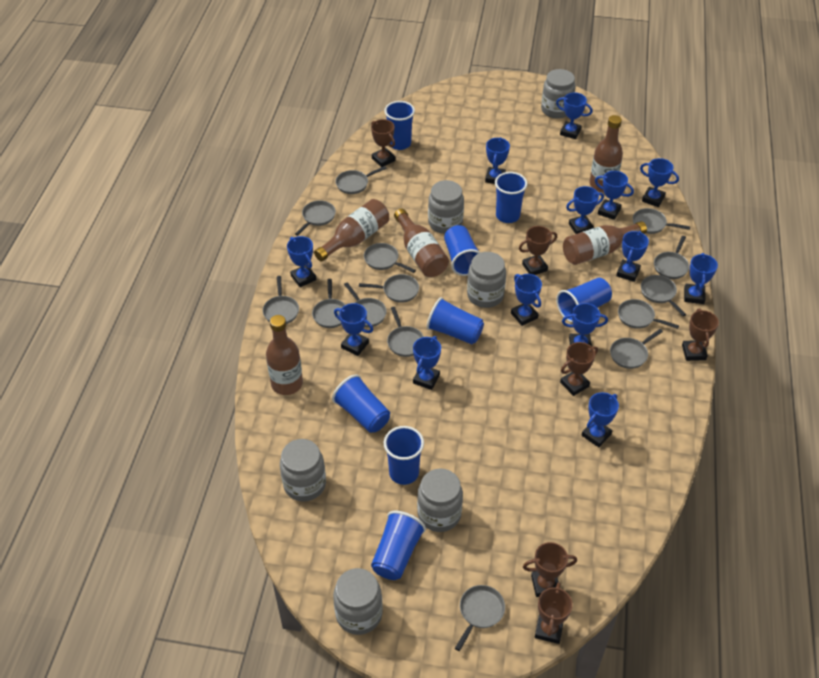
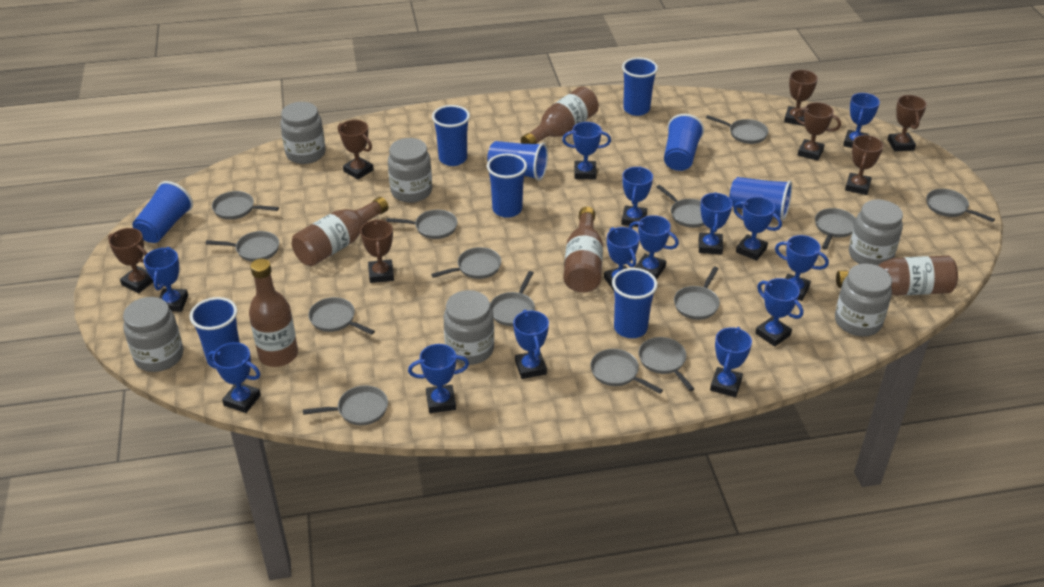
blue cup: [332,374,390,433] [371,511,426,580] [384,101,415,150] [384,426,424,485] [427,297,484,344] [444,225,481,276] [495,172,527,223] [556,278,612,323] = 8 -> [132,181,193,243] [190,297,240,369] [432,105,470,166] [487,141,548,181] [487,153,527,218] [612,268,658,338] [622,57,658,116] [664,114,704,171] [729,177,792,220] = 9
blue trophy: [287,236,316,287] [334,303,373,356] [413,336,441,390] [485,137,510,184] [511,274,542,326] [556,93,593,139] [562,303,608,346] [566,186,604,234] [581,392,619,447] [595,171,634,220] [616,231,649,282] [640,158,679,207] [684,253,718,304] = 13 -> [144,247,188,312] [208,342,261,413] [408,344,469,413] [513,310,549,379] [562,122,611,179] [604,227,640,291] [621,167,653,227] [629,215,679,280] [699,192,733,255] [710,327,752,397] [733,197,782,261] [755,278,803,347] [775,235,829,301] [843,93,880,148] = 14
brown trophy: [371,119,395,167] [519,226,557,275] [523,542,577,597] [535,582,573,644] [560,342,598,396] [682,308,719,361] = 6 -> [108,228,154,293] [338,120,374,179] [360,219,394,283] [784,70,818,126] [794,102,841,161] [845,135,883,195] [888,95,927,152] = 7

